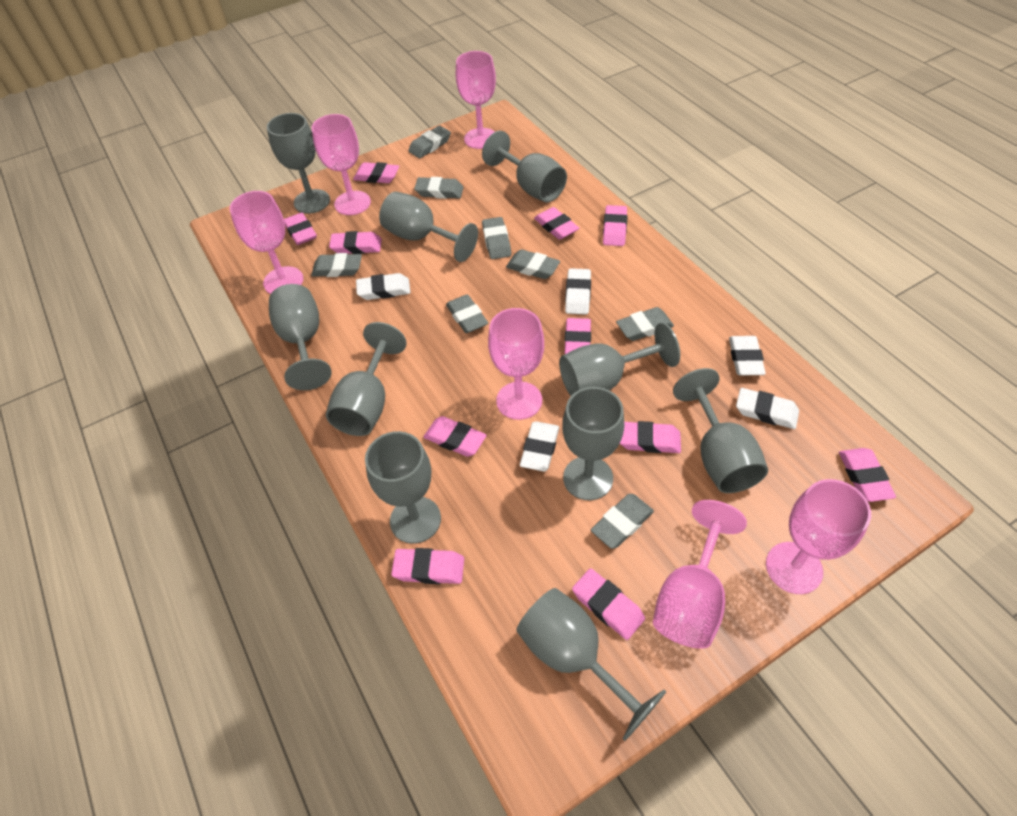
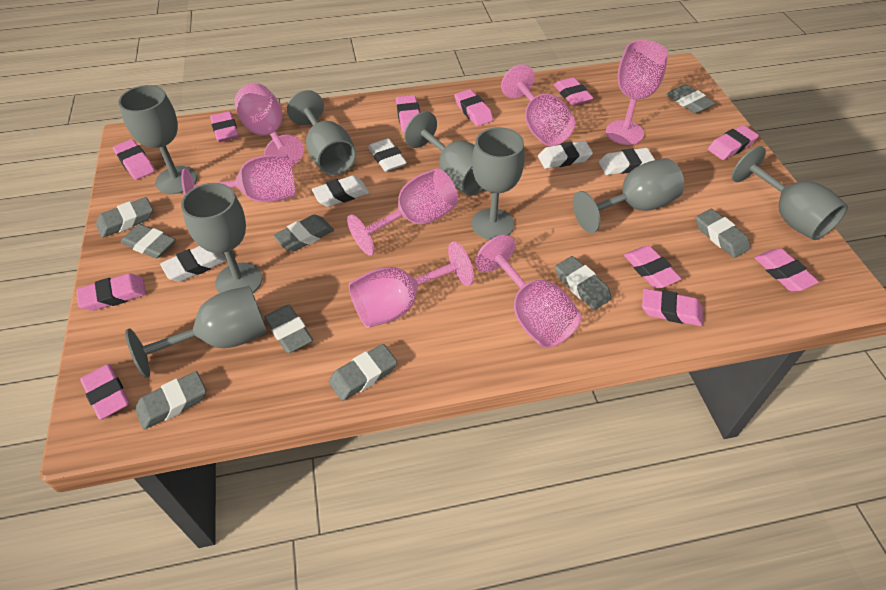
grey eraser: [311,253,362,277] [408,125,451,158] [414,177,464,199] [446,294,488,333] [482,217,511,259] [506,249,560,279] [591,494,654,549] [616,307,674,341] = 8 -> [96,197,153,238] [121,224,176,259] [135,371,206,430] [264,304,313,353] [273,214,334,252] [329,344,397,401] [555,256,612,310] [666,84,715,113] [696,209,750,258] = 9
grey goblet: [267,113,330,214] [269,284,332,390] [326,322,407,436] [365,431,441,544] [379,191,478,262] [482,131,567,202] [517,588,666,741] [559,323,680,396] [562,387,624,500] [673,368,768,493] = 10 -> [118,85,197,194] [125,286,268,378] [181,183,263,294] [287,90,356,175] [404,112,484,196] [472,127,525,240] [573,158,684,233] [732,146,848,240] = 8
pink goblet: [230,191,303,294] [312,114,371,215] [456,51,496,149] [488,308,544,420] [653,500,747,649] [766,479,871,594] = 6 -> [181,154,295,202] [235,83,304,167] [347,168,458,256] [349,241,474,328] [475,235,582,348] [501,64,575,146] [606,40,668,145] = 7

